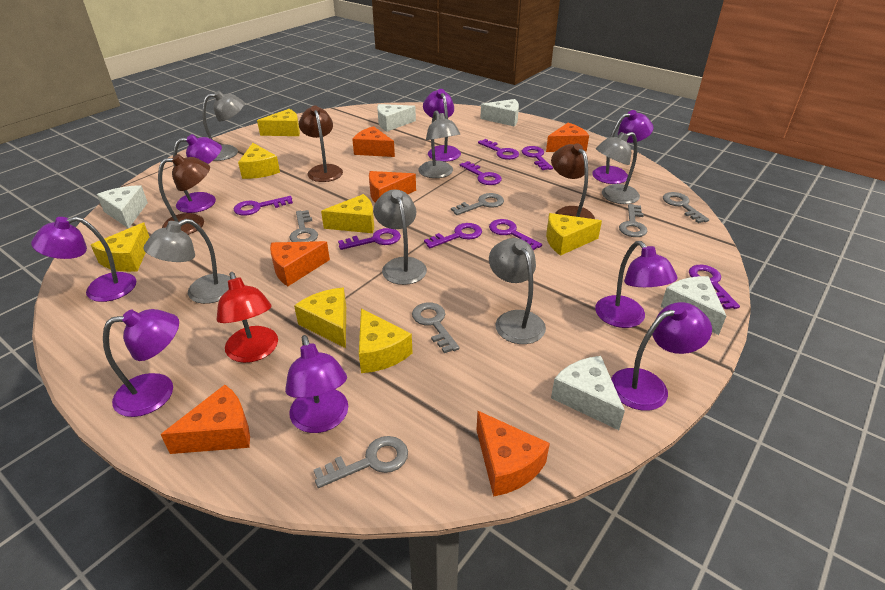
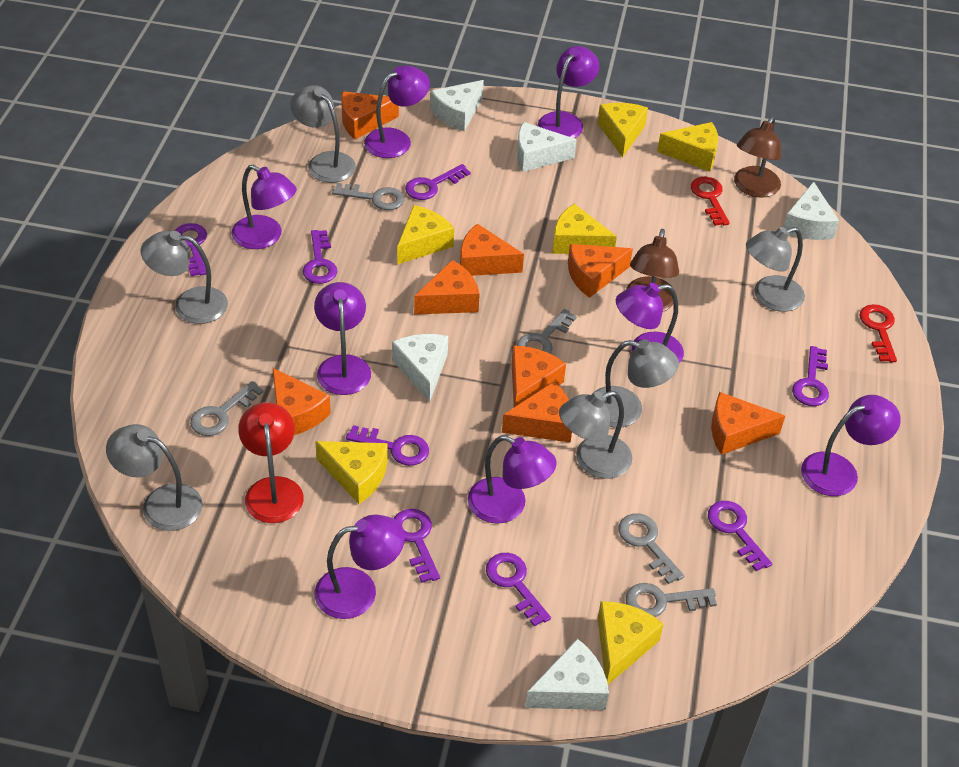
brown lamp: [158,154,210,235] [299,106,343,182] [551,143,595,219] = 3 -> [626,229,679,311] [734,116,781,198] = 2
grey key: [290,210,318,242] [314,436,408,488] [412,302,460,353] [451,193,504,215] [619,204,648,237] [663,192,709,223] = 6 -> [190,381,263,436] [332,183,404,210] [517,309,577,353] [618,513,684,584] [626,583,717,617] = 5
orange cheese: [161,385,250,454] [270,241,330,286] [352,126,395,157] [369,171,416,202] [477,411,550,497] [546,123,589,152] = 6 -> [272,367,331,435] [341,91,399,140] [414,260,480,315] [460,224,524,276] [502,381,572,443] [512,345,566,407] [568,244,633,298] [711,392,785,455] = 8
red key: none = 0 -> [691,177,730,226] [860,304,897,362] = 2
yellow cheese: [91,223,149,272] [238,143,280,179] [257,109,300,136] [294,288,346,348] [321,194,374,233] [359,308,413,373] [546,213,602,256] = 7 -> [315,441,388,504] [397,205,454,265] [552,204,617,254] [597,103,648,157] [597,601,664,684] [657,122,718,172] = 6

